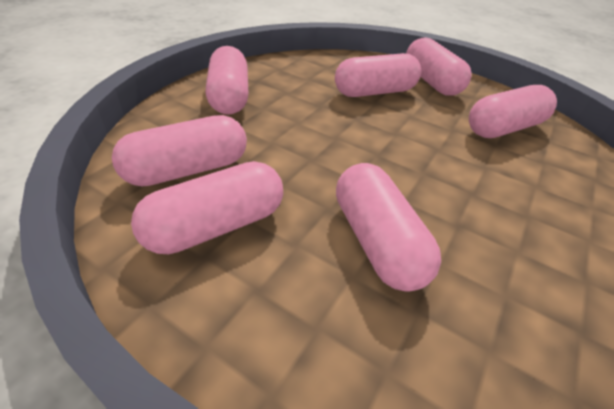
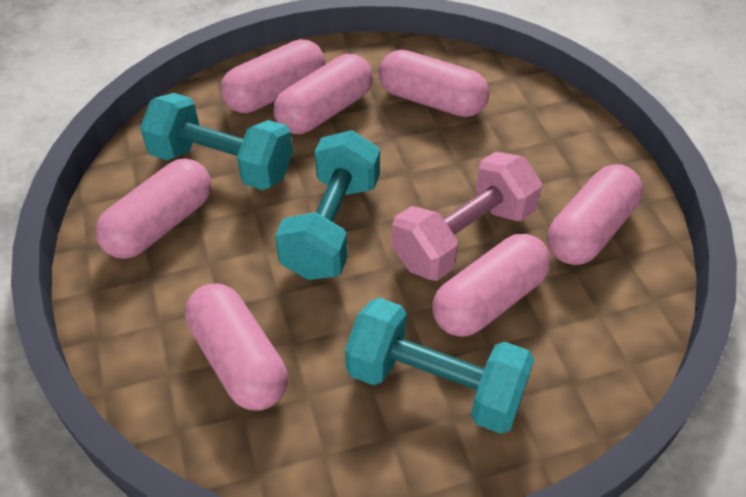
pink dumbbell: none = 0 -> [392,152,542,281] = 1
turquoise dumbbell: none = 0 -> [140,93,293,190] [275,130,380,280] [345,298,534,434] = 3

